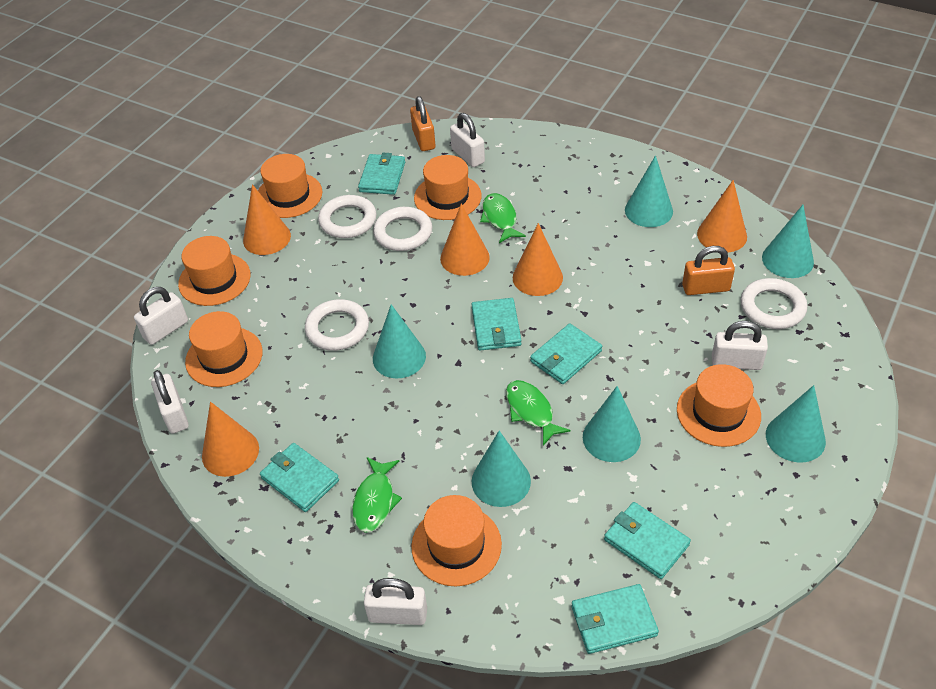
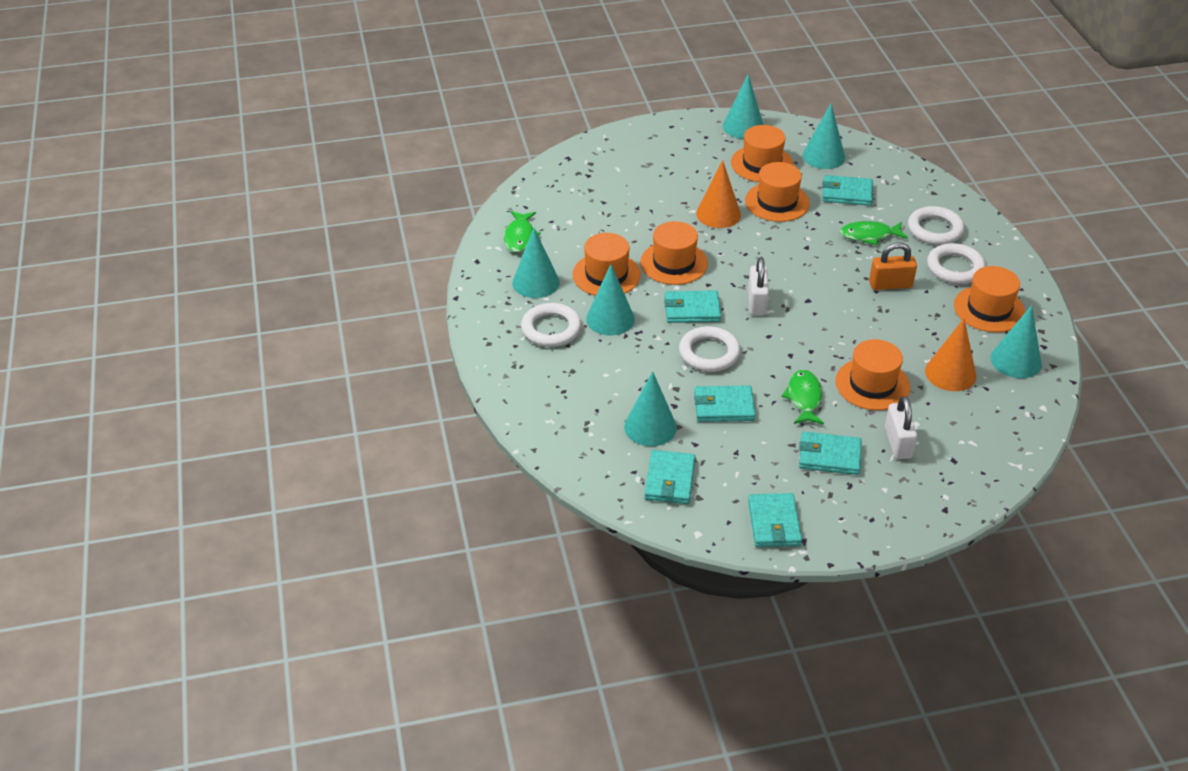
orange cone: [202,402,259,477] [243,184,291,255] [440,203,490,276] [513,223,563,296] [697,180,747,252] = 5 -> [696,160,741,228] [925,318,976,391] = 2
orange padlock: [410,96,435,151] [682,246,735,295] = 2 -> [869,242,917,290] = 1
white padlock: [134,287,188,345] [151,370,189,434] [364,578,427,625] [450,113,485,167] [712,321,768,370] = 5 -> [748,257,769,315] [885,396,917,459] = 2

